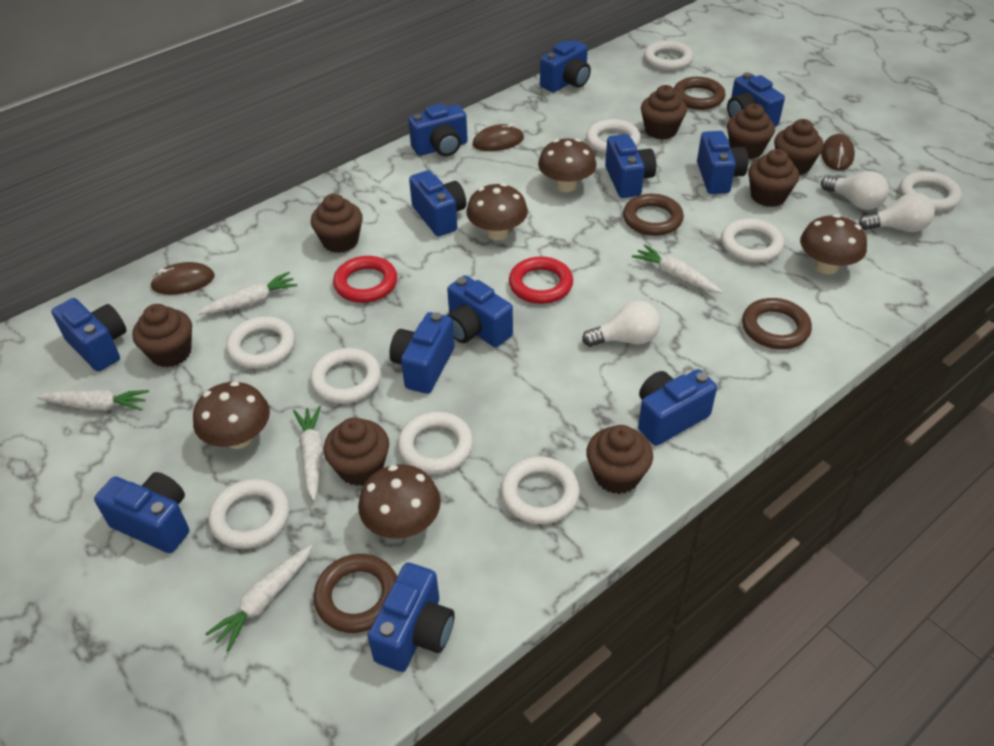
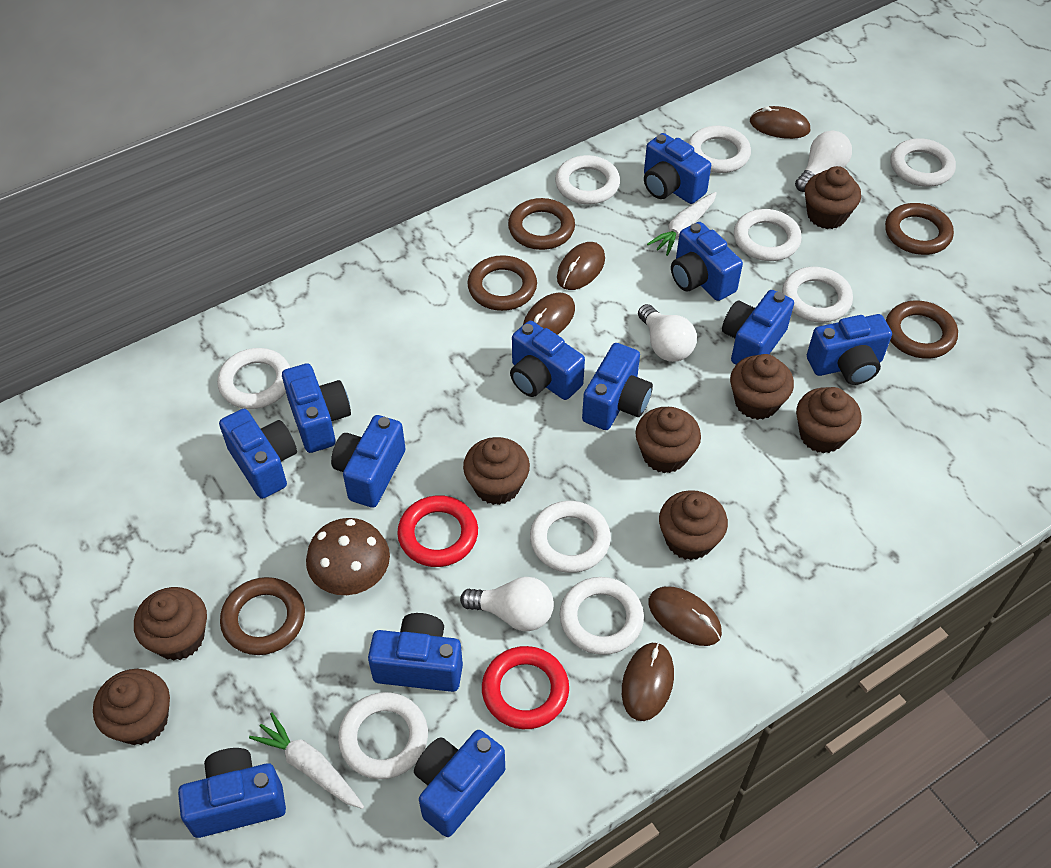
brown mouse: [150,262,215,295] [473,123,524,151] [821,134,855,171] = 3 -> [523,293,575,335] [557,242,605,290] [622,643,674,721] [649,587,722,646] [750,106,810,139] = 5
brown mushroom: [193,381,270,449] [358,464,441,539] [466,183,528,240] [538,139,596,192] [800,214,867,274] = 5 -> [306,518,390,595] = 1
brown ring: [314,554,397,633] [623,194,684,236] [674,77,725,110] [742,298,812,349] = 4 -> [220,577,305,655] [468,255,537,311] [508,198,575,250] [885,203,954,255] [886,300,958,359] = 5
white carrot: [37,389,149,411] [197,272,298,315] [205,545,312,652] [293,406,324,501] [632,244,722,293] = 5 -> [249,712,364,809] [647,192,717,256] = 2

